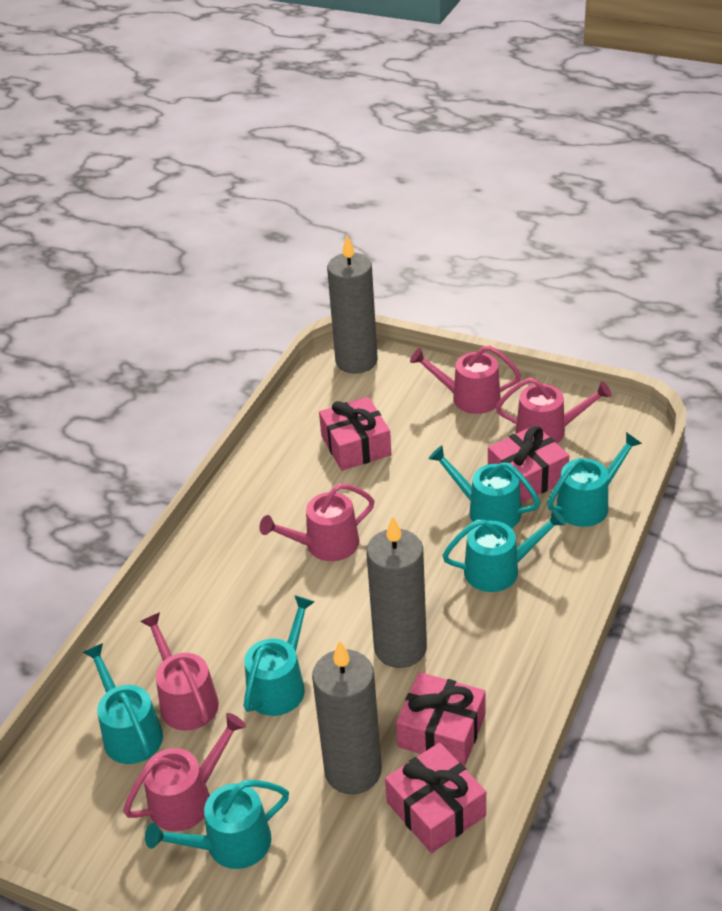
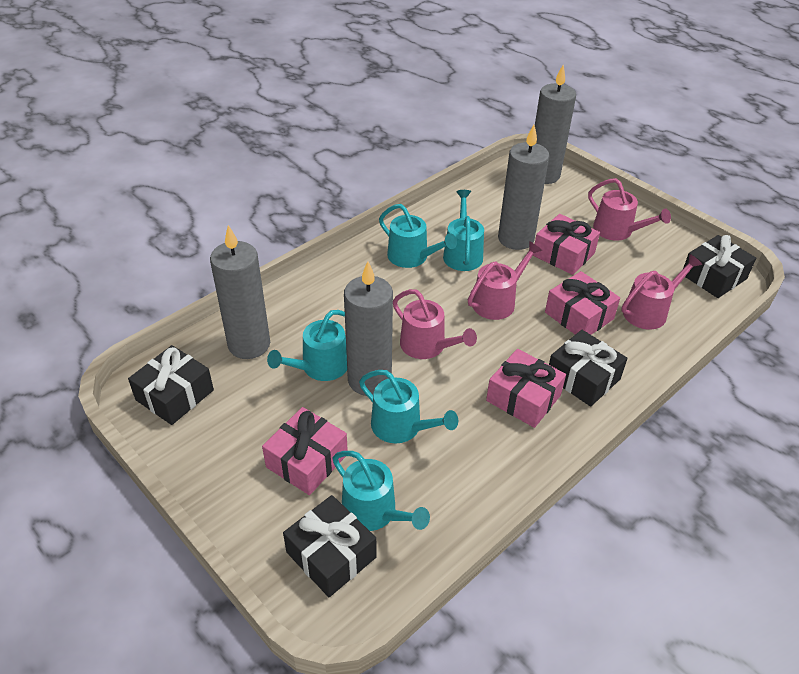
black gift: none = 0 -> [128,345,214,425] [283,495,377,597] [549,330,628,407] [683,235,756,298] = 4
grey candle: [312,640,382,794] [327,235,378,374] [366,516,427,668] = 3 -> [210,225,270,359] [344,261,393,396] [498,125,549,250] [535,65,576,184] = 4
pink watering can: [123,713,246,831] [140,612,219,730] [259,483,375,561] [410,345,521,414] [496,377,612,443] = 5 -> [393,289,477,359] [468,241,542,320] [588,178,671,241] [622,254,702,329] = 4
turquoise watering can: [82,643,163,764] [145,780,289,869] [244,595,314,716] [429,445,540,528] [442,509,566,592] [547,432,642,527] = 6 -> [267,310,347,381] [332,451,430,531] [359,370,458,443] [379,204,457,268] [443,190,484,271] = 5

